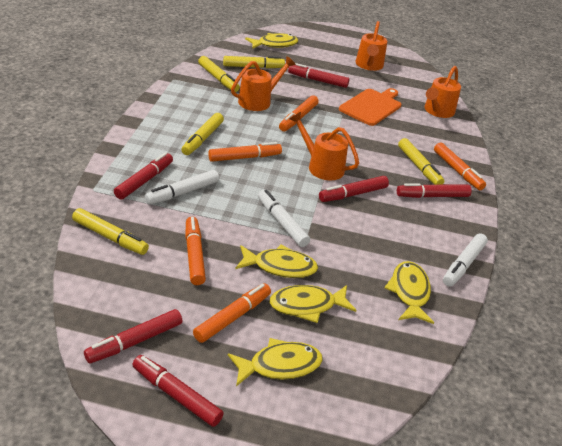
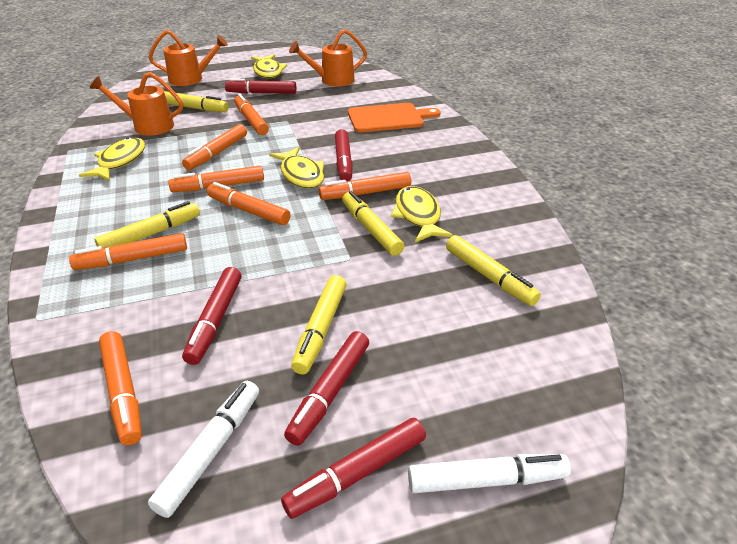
orange marker: [185,217,206,285] [193,283,271,343] [208,142,282,162] [279,95,319,132] [434,142,486,190] = 5 -> [69,233,187,270] [99,331,142,445] [168,166,264,192] [182,124,247,170] [207,182,291,225] [234,94,269,135] [319,172,411,200] = 7
orange watering can: [231,56,296,111] [290,112,359,180] [356,21,387,71] [425,66,461,118] = 4 -> [90,72,183,136] [148,30,228,86] [289,29,367,86] = 3
red marker: [84,309,182,363] [114,152,173,200] [132,355,224,427] [288,63,349,88] [319,176,389,202] [397,184,472,198] = 6 -> [182,267,241,365] [225,78,297,94] [281,418,426,519] [284,331,369,446] [335,129,353,182] = 5
white marker: [145,170,219,205] [258,190,310,247] [443,233,488,286] = 3 -> [148,381,259,518] [408,454,571,493] = 2
yellow fish: [228,338,323,386] [235,245,318,278] [245,33,298,49] [269,285,357,323] [385,261,434,324] = 5 -> [79,137,145,181] [251,55,287,79] [269,147,324,189] [391,186,453,242] = 4

